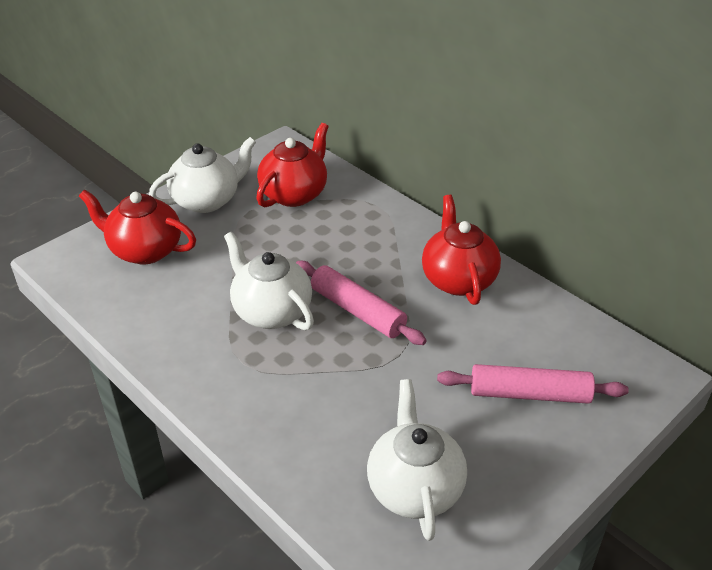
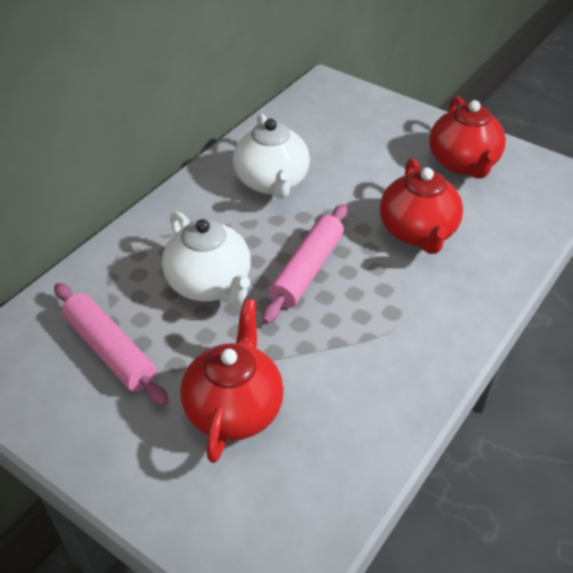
white teapot: [149,137,256,213] [224,232,314,330] [367,379,467,541] = 3 -> [162,211,251,305] [233,114,310,199] = 2

